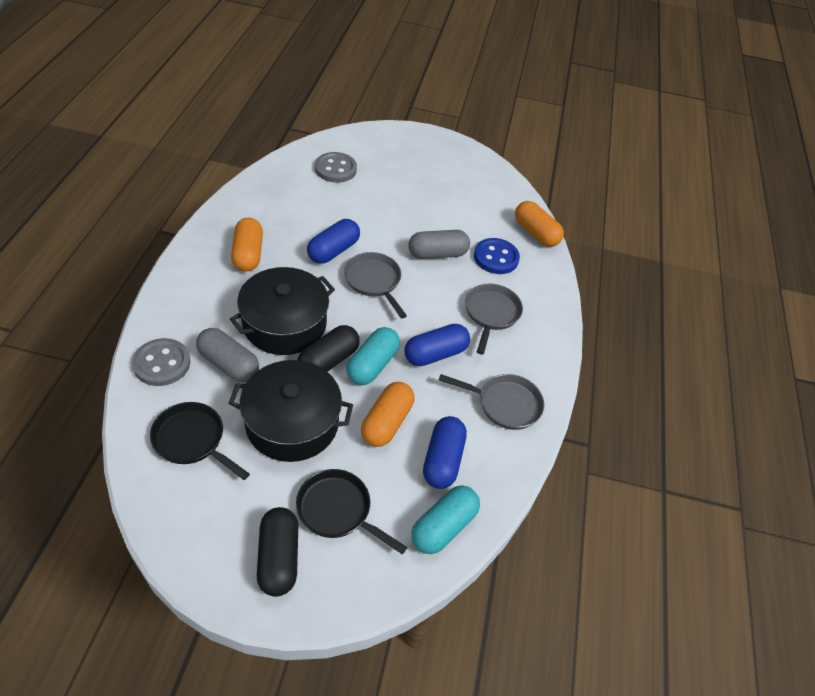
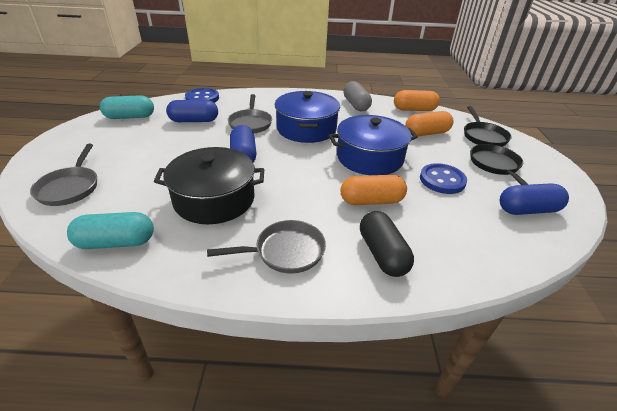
black capsule: [257,507,298,597] [298,325,360,372] = 2 -> [360,211,414,277] = 1
black pot: [228,360,353,462] [230,267,335,355] = 2 -> [154,147,264,224] = 1
blue button: [474,238,520,274] = 1 -> [185,88,219,103] [420,163,467,194] = 2
blue pot: none = 0 -> [274,91,340,143] [329,115,418,175] = 2
grey button: [132,338,190,386] [315,152,357,183] = 2 -> none = 0
grey capsule: [196,328,259,382] [408,230,470,259] = 2 -> [343,81,372,111] = 1

